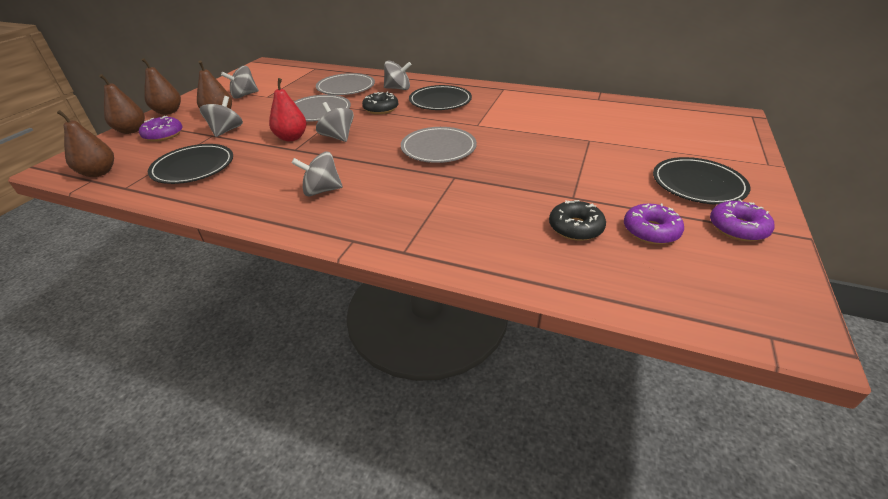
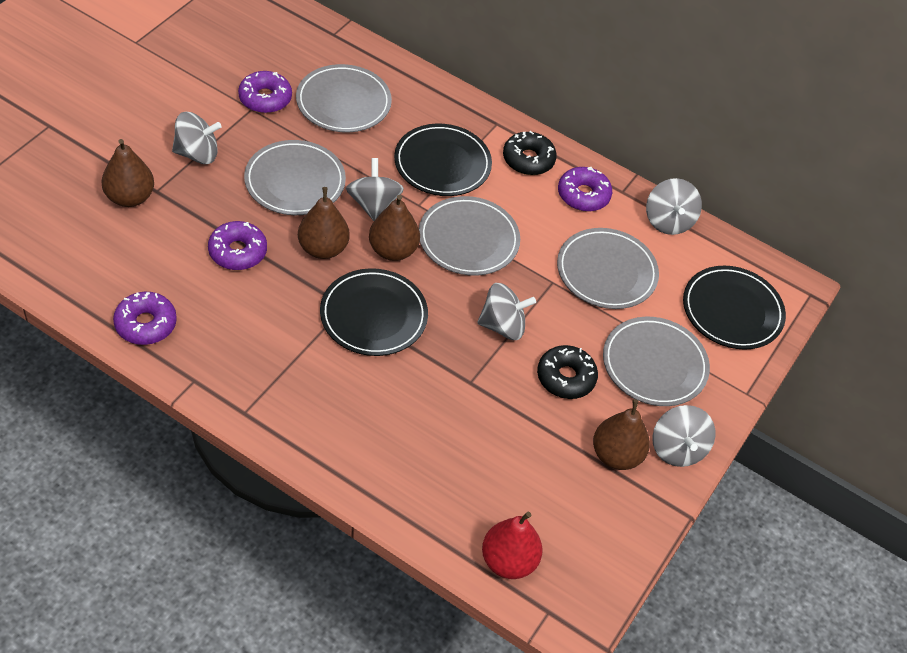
grey plate: [294,95,351,121] [316,73,375,95] [401,127,477,163] = 3 -> [244,140,346,215] [296,64,392,132] [419,196,520,276] [557,228,659,309] [603,317,710,406] = 5
purple donut: [139,116,182,142] [624,203,684,244] [710,199,774,241] = 3 -> [113,292,177,345] [208,221,267,270] [238,71,292,113] [558,167,612,212] = 4

